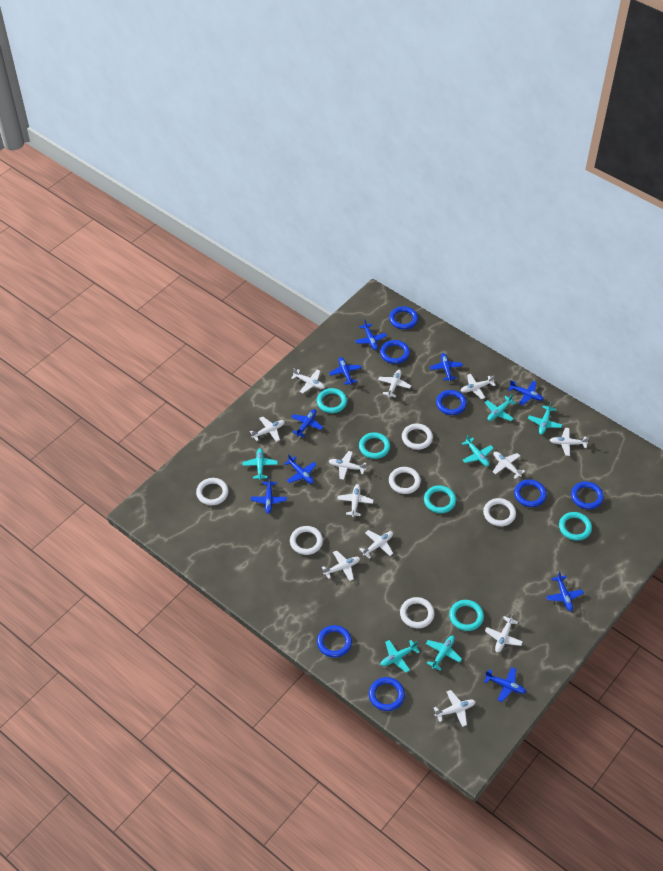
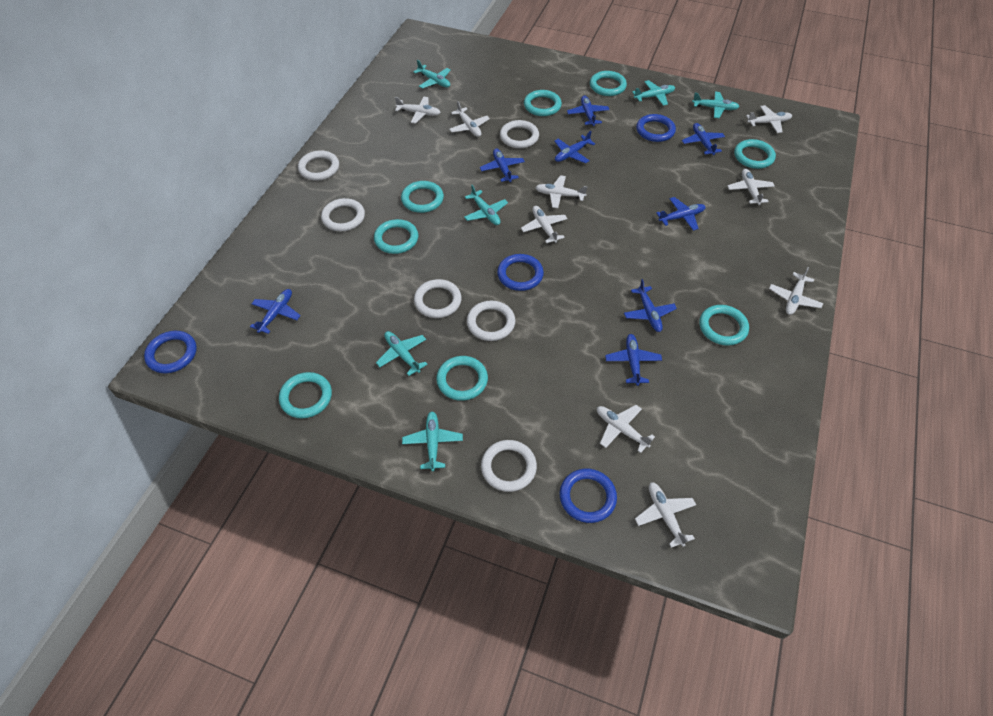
blue plane: [251,476,287,514] [284,455,317,484] [291,409,323,437] [329,357,362,385] [355,320,387,350] [430,353,463,381] [484,667,526,702] [509,381,544,406] [546,571,584,611] = 9 -> [250,289,301,334] [480,148,525,182] [554,131,595,163] [567,95,610,126] [605,334,662,386] [624,279,677,332] [656,197,706,231] [682,123,725,155] = 8
blue ring: [317,625,352,657] [369,677,405,711] [380,340,410,364] [389,306,418,329] [436,390,467,415] [514,479,547,507] [571,482,604,509] = 7 -> [144,331,197,373] [497,254,544,291] [559,469,617,523] [636,114,676,142] = 4
turquoise ring: [317,388,347,413] [359,432,390,459] [424,485,456,513] [449,600,484,631] [559,512,592,541] = 5 -> [279,372,332,418] [374,219,418,254] [401,181,444,213] [436,356,488,401] [524,90,562,116] [590,71,627,96] [699,305,749,346] [734,139,776,169] = 8
white plane: [250,417,285,442] [291,368,325,393] [322,551,360,581] [329,451,366,480] [337,484,373,517] [360,530,393,559] [378,370,411,398] [434,690,476,727] [461,374,496,399] [485,614,523,652] [492,452,525,479] [550,428,589,456] = 12 -> [395,97,441,124] [449,101,490,137] [521,206,568,243] [535,175,587,208] [597,405,655,453] [635,482,696,548] [728,169,775,205] [746,105,792,133] [769,267,823,315] = 9

